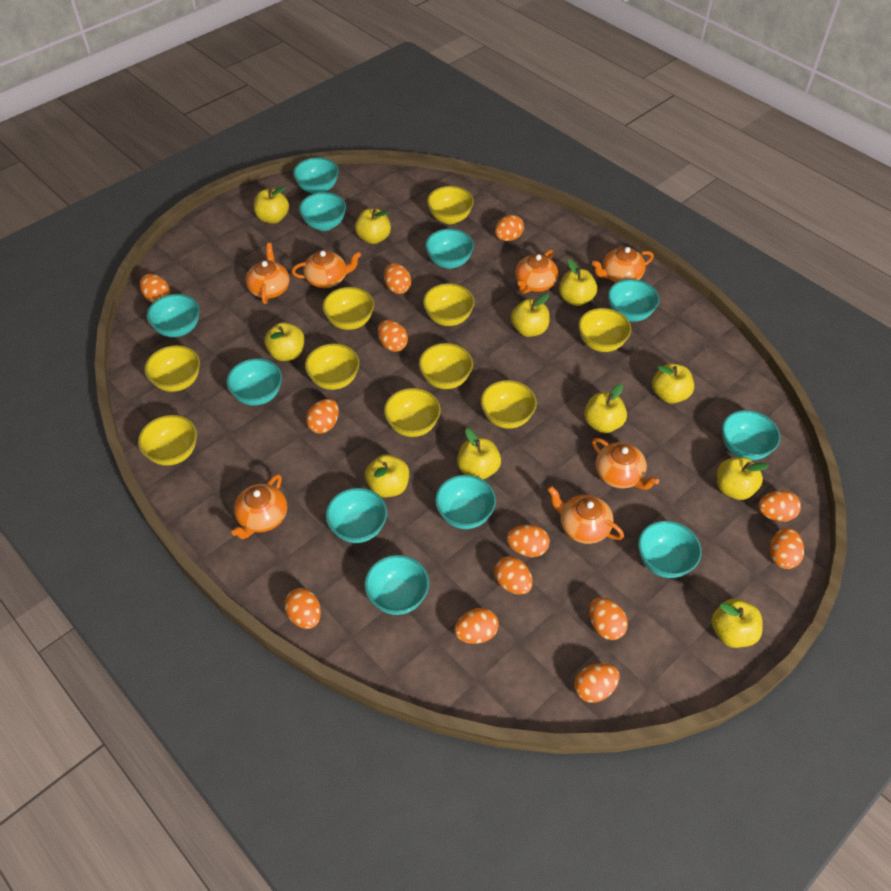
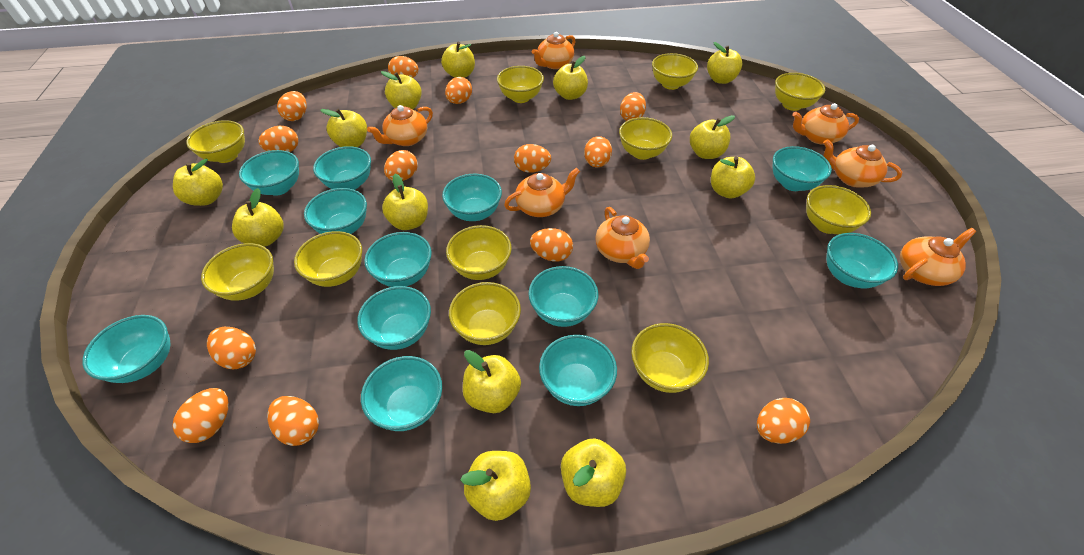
turquoise bowl: [147,294,200,337] [226,358,282,406] [293,157,339,194] [299,192,346,231] [326,488,387,543] [364,555,429,615] [425,229,474,269] [435,475,496,529] [608,279,659,322] [638,521,702,578] [722,410,780,460] = 11 -> [82,315,170,383] [239,150,299,196] [304,188,367,234] [313,146,371,190] [357,286,431,350] [361,356,442,431] [364,232,432,287] [442,174,502,221] [528,266,598,327] [539,335,617,406] [773,146,832,191] [826,233,898,288] = 12
yellow apple: [254,186,289,224] [265,322,305,361] [355,208,391,244] [365,454,409,497] [457,428,501,479] [511,293,550,337] [559,259,597,306] [584,384,627,433] [652,364,694,404] [711,599,763,648] [717,457,769,500] = 11 -> [173,159,223,206] [232,188,284,247] [320,109,367,147] [381,71,422,109] [382,174,428,230] [441,42,475,78] [460,451,531,521] [463,350,521,413] [553,56,588,100] [561,438,626,507] [690,115,735,159] [707,42,742,84] [711,157,755,199] = 13
yellow bowl: [138,415,197,466] [144,345,200,392] [305,343,360,390] [322,287,374,330] [384,388,441,437] [419,343,473,389] [423,283,475,326] [427,186,474,224] [481,380,537,429] [578,308,631,352] = 10 -> [186,120,245,163] [201,243,274,301] [294,231,362,287] [446,225,512,280] [449,282,521,345] [497,66,544,103] [619,117,672,160] [631,323,709,393] [652,53,698,90] [775,73,825,111] [806,185,871,234] = 11

